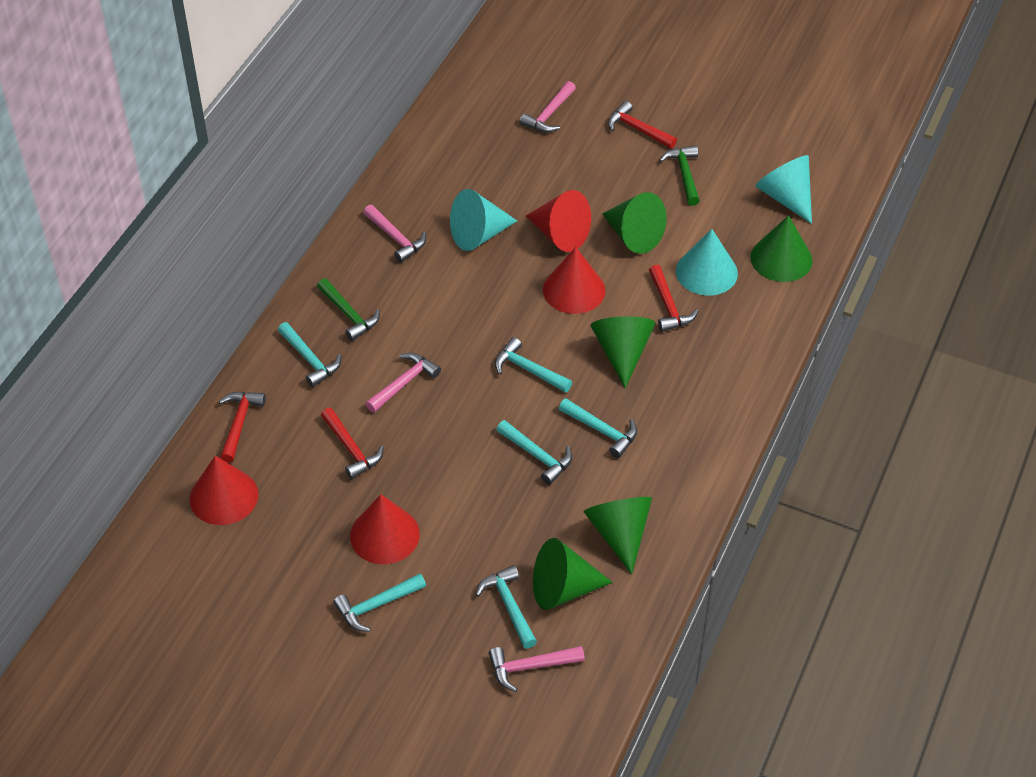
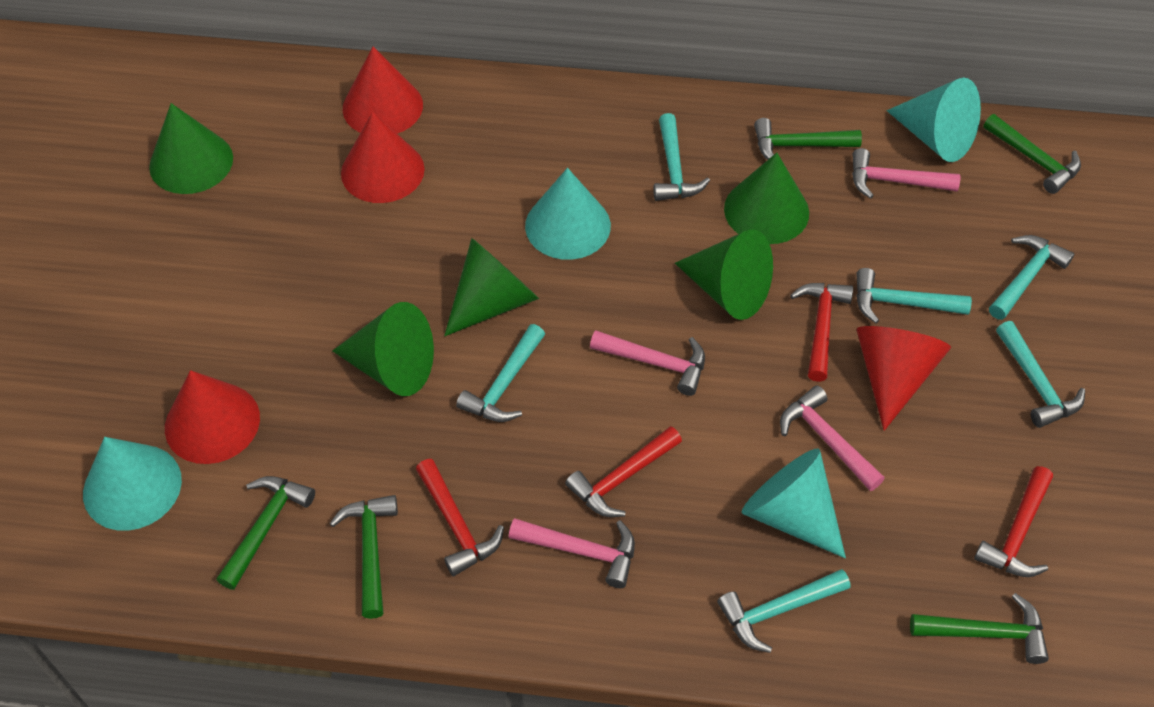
green hammer: [317,278,380,341] [659,145,700,206] = 2 -> [216,476,315,590] [329,495,398,619] [754,118,862,160] [910,593,1049,664] [983,114,1081,194] = 5
turquoise cone: [450,189,517,251] [676,229,738,296] [755,155,812,224] = 3 -> [83,437,182,531] [525,168,611,260] [742,448,846,558] [887,77,981,162] = 4

